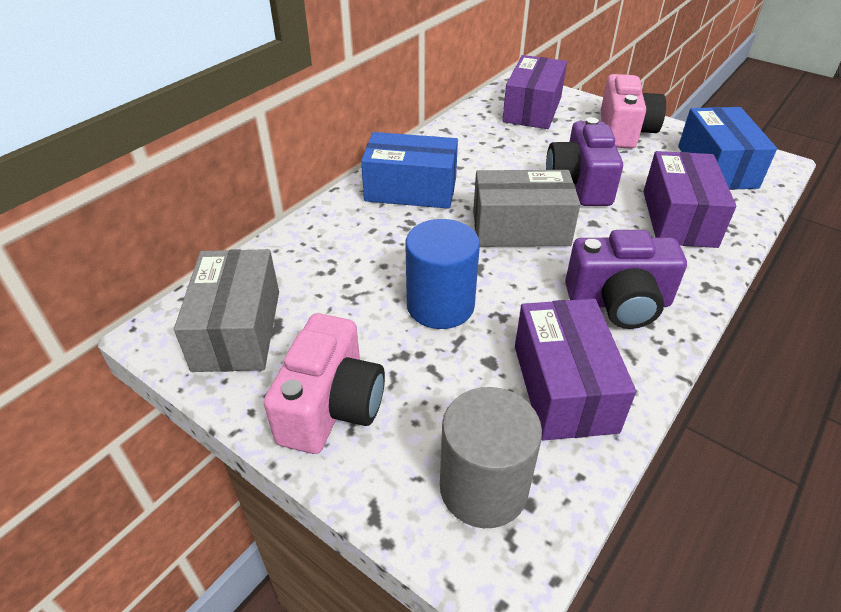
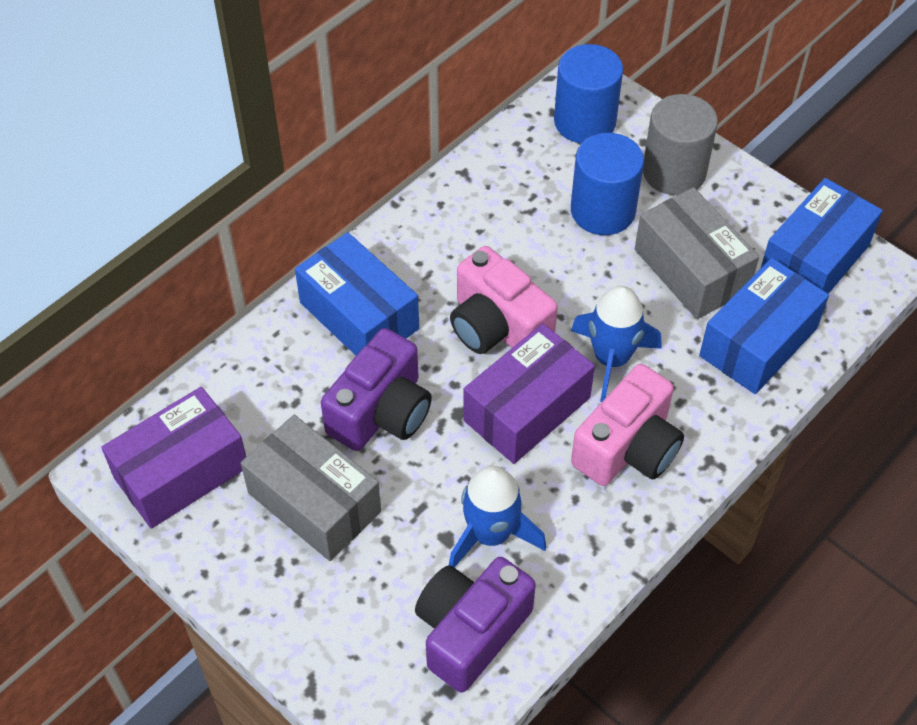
blue box: [361,132,458,209] [678,107,777,190] = 2 -> [295,232,419,355] [699,258,829,394] [761,178,883,294] = 3
blue cylinder: [405,219,480,329] = 1 -> [554,44,623,143] [571,133,644,235] = 2
blue rocket: none = 0 -> [449,466,546,568] [571,286,661,402] = 2
purple box: [502,55,567,129] [515,299,636,441] [643,151,736,248] = 3 -> [101,387,246,529] [463,323,595,464] = 2

